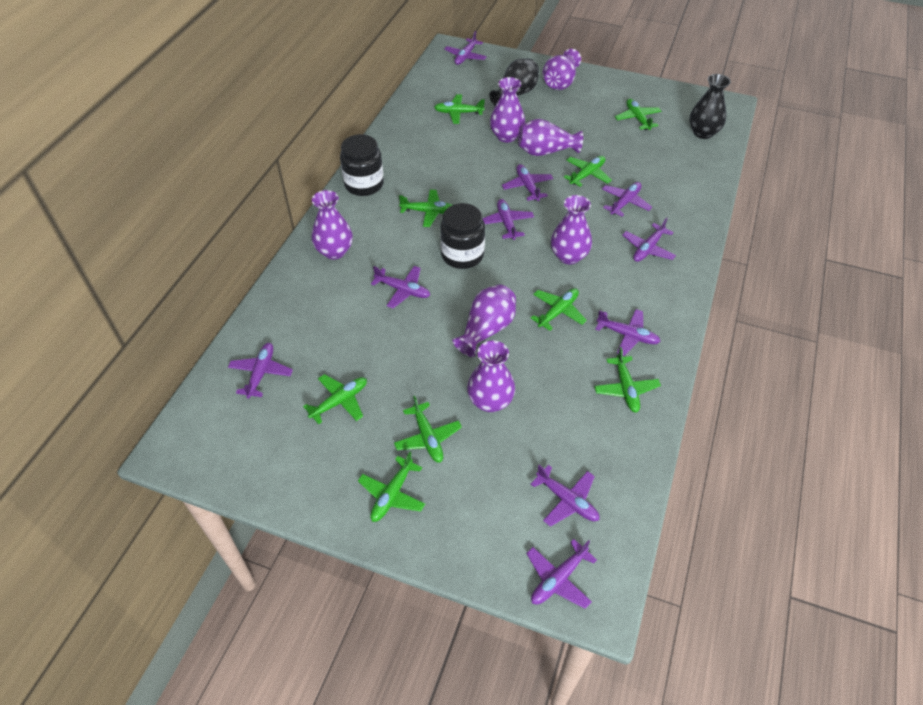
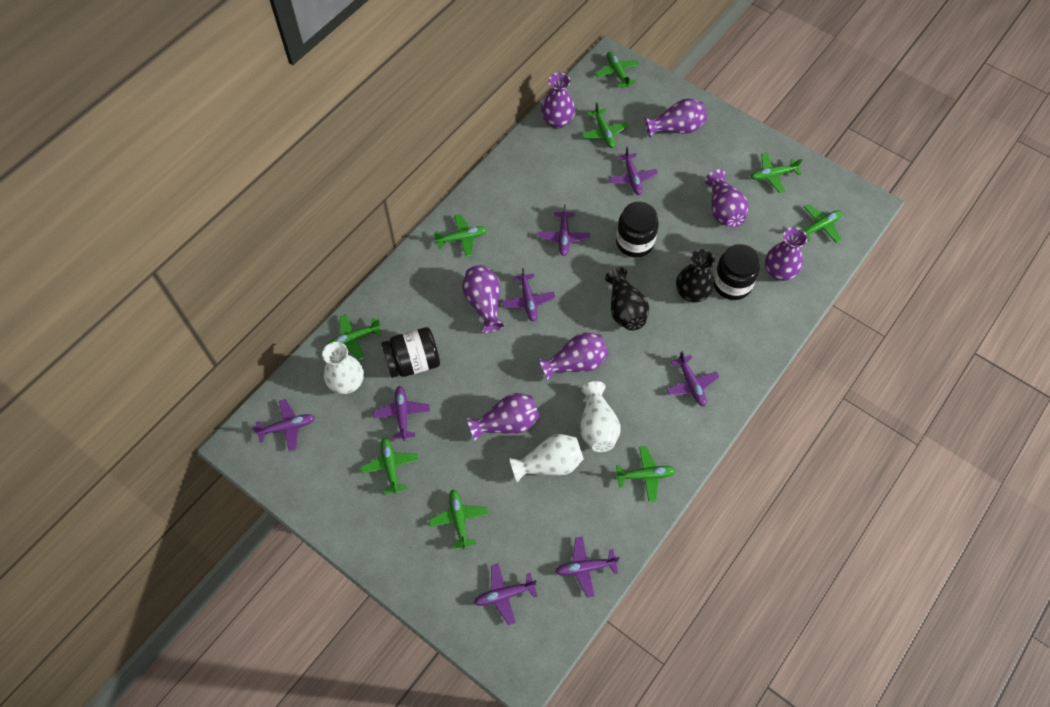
black jar: [340,134,384,196] [440,203,485,269] = 2 -> [381,327,440,378] [616,202,659,257] [713,244,760,300] = 3
purple plane: [228,343,293,399] [371,266,430,308] [444,31,487,65] [483,199,534,240] [502,164,553,201] [526,539,597,609] [531,465,599,527] [595,309,661,356] [602,182,652,216] [623,217,676,262] = 10 -> [252,399,315,452] [373,386,430,441] [474,564,537,625] [502,268,555,321] [538,204,590,256] [555,537,619,598] [609,147,658,195] [666,351,719,406] = 8
white vase: none = 0 -> [322,342,364,394] [509,434,584,482] [580,381,621,452] = 3

